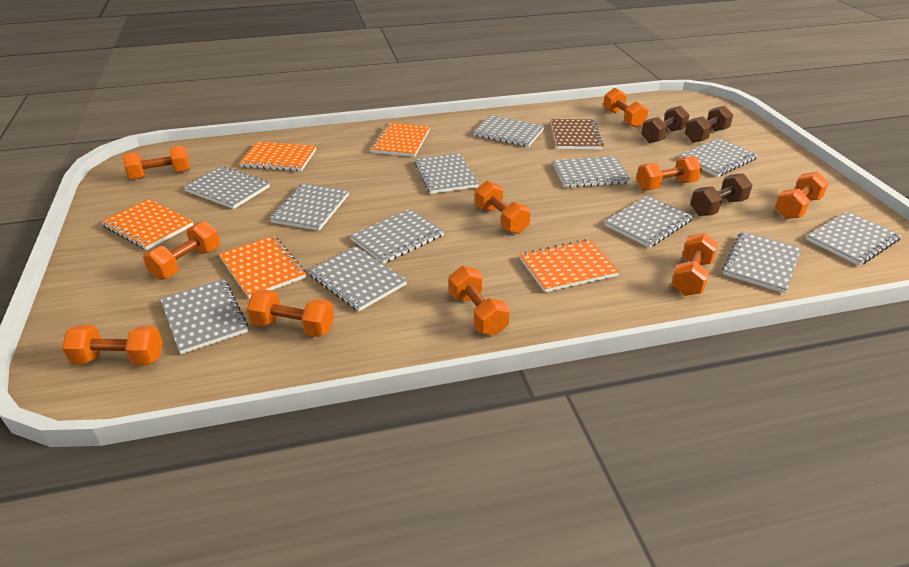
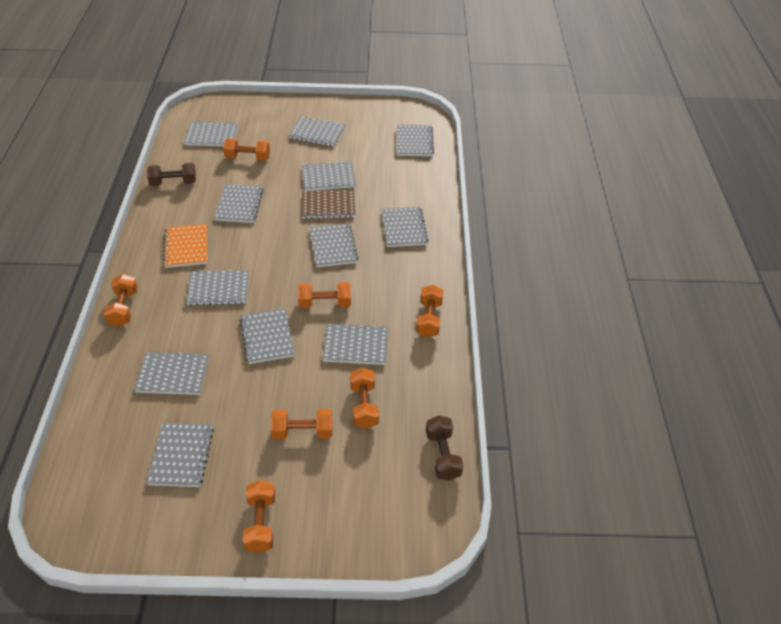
brown dumbbell: [641,106,690,143] [685,106,733,143] [690,173,753,216] = 3 -> [147,163,196,186] [426,415,464,481] = 2
orange dumbbell: [62,325,163,366] [123,146,190,180] [143,221,220,280] [247,289,334,337] [449,266,510,335] [475,181,531,234] [603,88,649,128] [636,156,702,190] [671,233,718,296] [775,172,829,219] = 10 -> [104,274,138,327] [223,138,270,161] [243,480,275,553] [271,409,332,439] [298,282,351,308] [350,368,379,429] [416,285,443,338] = 7
orange notebook: [101,199,193,250] [219,235,306,299] [239,142,316,172] [370,123,430,157] [520,239,620,292] = 5 -> [163,224,208,268] = 1

